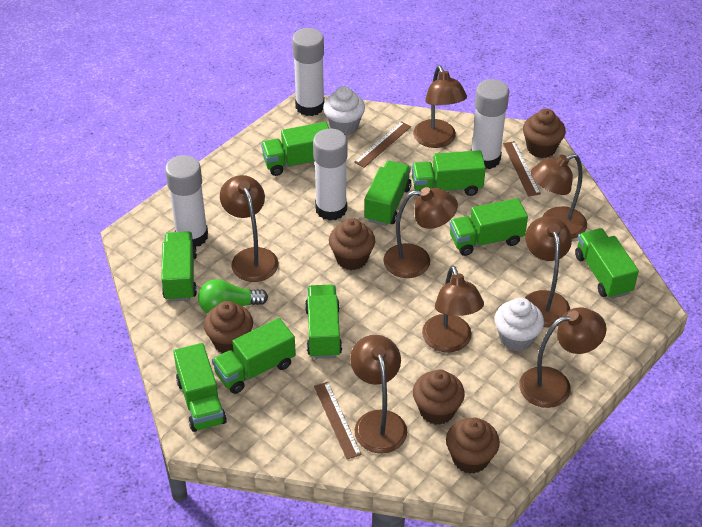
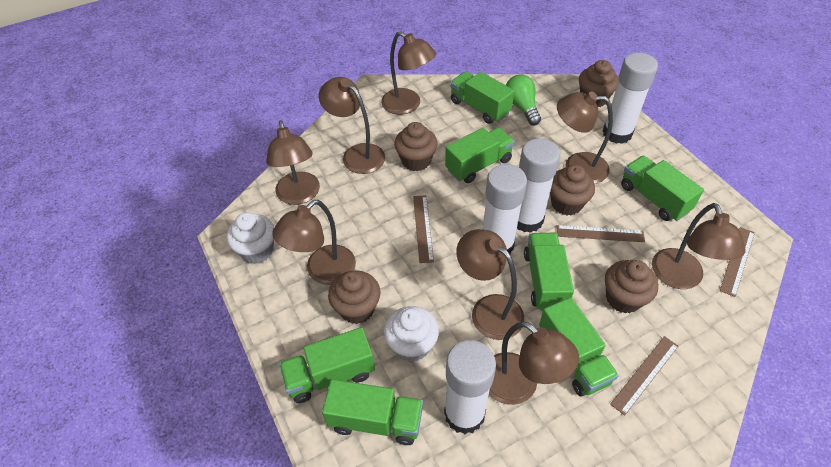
brown ruler: [314,382,362,459] [354,121,411,168] [503,141,541,197] = 3 -> [413,195,434,263] [557,225,645,242] [610,336,678,416] [720,227,755,297] = 4
green truck: [161,231,197,302] [173,343,227,432] [212,318,296,394] [261,122,329,176] [305,284,342,359] [365,161,411,226] [412,150,486,197] [449,198,528,256] [575,228,639,299] = 9 -> [279,327,375,403] [322,379,423,445] [445,127,515,183] [450,71,514,124] [524,233,574,311] [539,297,619,397] [621,156,704,221] = 7

